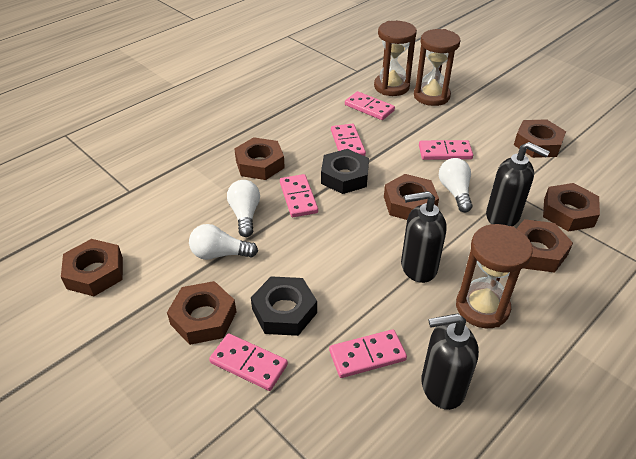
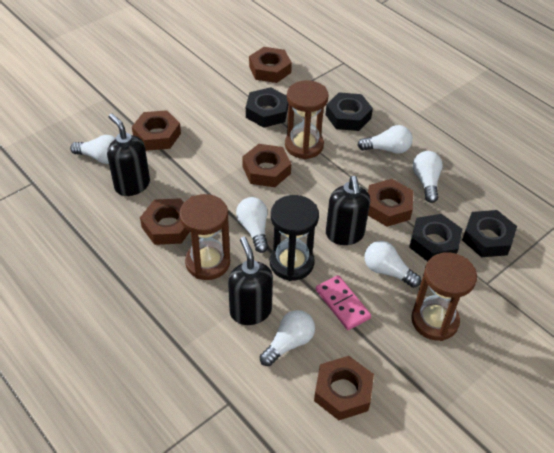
black hourglass: none = 0 -> [270,195,319,281] = 1
black nut: [251,276,317,336] [321,149,369,194] = 2 -> [246,87,288,128] [326,92,373,131] [409,214,462,262] [462,210,517,257] = 4
brown nut: [61,239,123,296] [167,281,236,345] [234,137,285,180] [384,174,439,220] [514,119,566,158] [516,219,573,273] [543,183,600,232] = 7 -> [132,110,181,151] [140,198,190,245] [242,144,291,187] [249,47,292,83] [314,356,374,420] [368,179,414,227] = 6
pink domino: [209,334,288,391] [280,174,318,217] [329,329,407,378] [331,124,366,156] [345,91,395,120] [419,140,473,160] = 6 -> [316,275,371,330] = 1
white light bulb: [189,224,258,260] [227,180,260,237] [439,158,472,212] = 3 -> [70,135,116,164] [236,197,269,253] [260,310,315,366] [357,125,413,154] [364,241,421,288] [413,151,443,203] = 6

